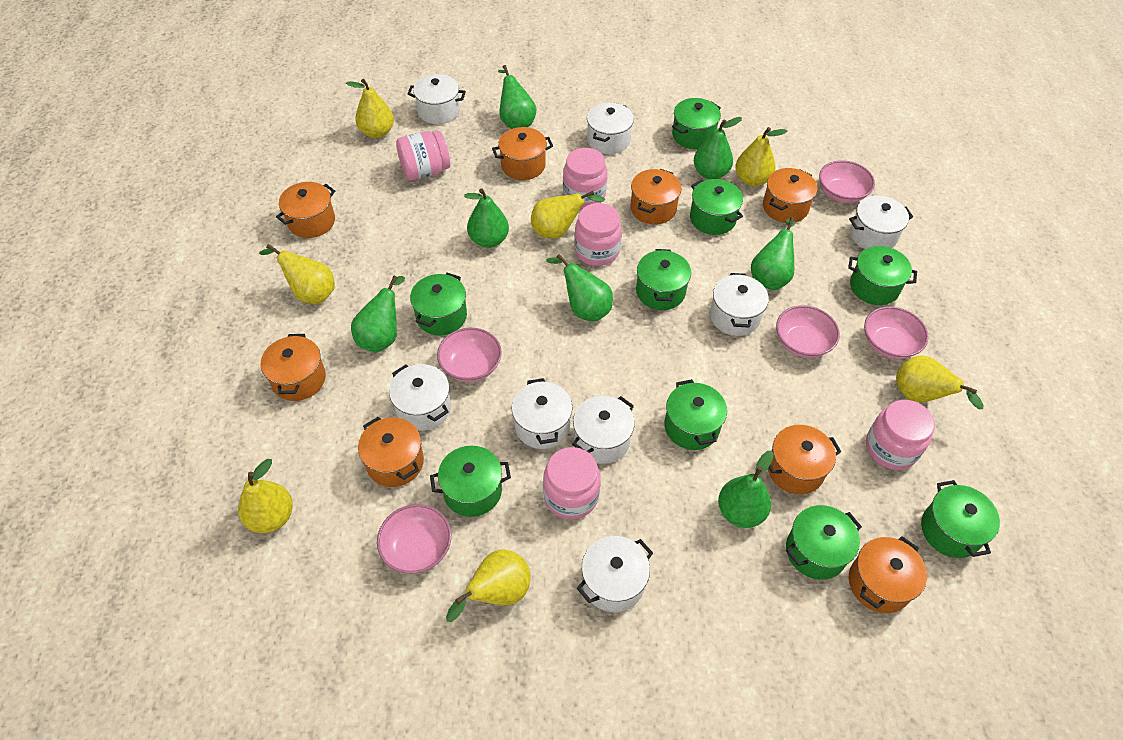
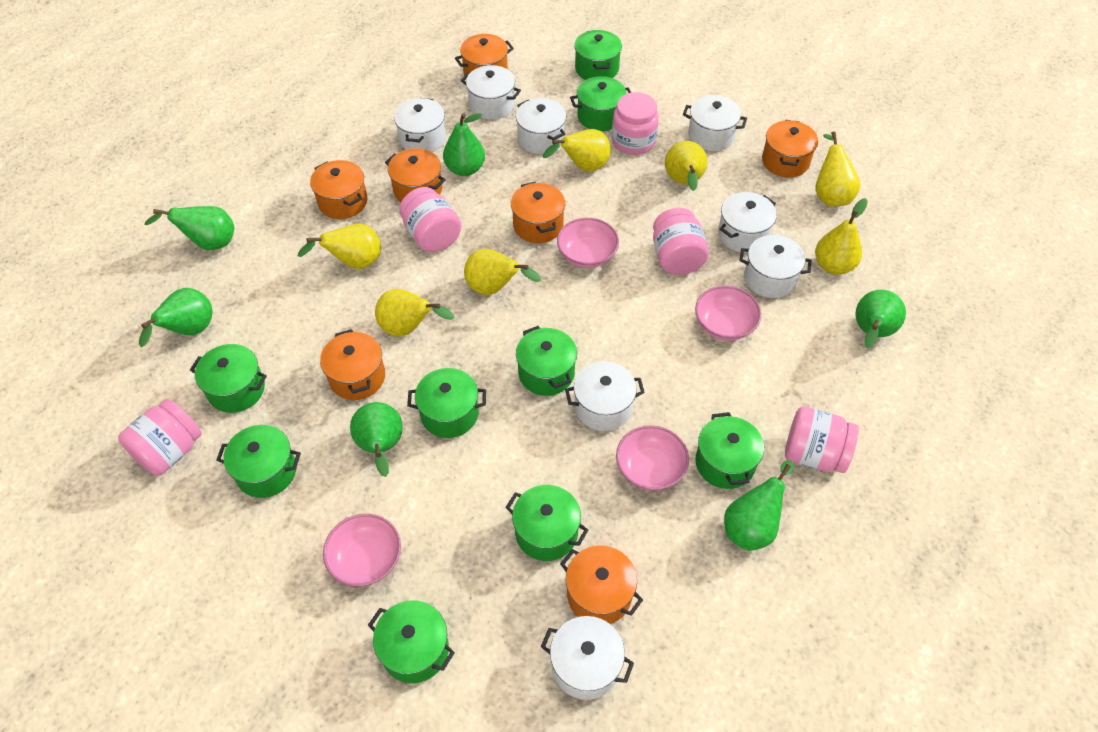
green pear: [351,276,405,352] [464,189,509,248] [498,65,536,129] [546,254,613,322] [694,117,742,179] [718,451,774,528] [751,217,795,290] = 7 -> [139,288,212,347] [144,206,234,250] [350,402,403,477] [443,113,485,176] [724,460,794,551] [855,290,906,348] = 6
orange pot: [261,334,326,401] [276,182,335,238] [358,417,424,487] [492,127,553,180] [630,169,681,224] [763,168,817,223] [768,425,841,494] [849,536,927,613] = 8 -> [310,160,367,219] [320,329,385,400] [385,148,445,202] [455,34,514,79] [511,182,565,243] [560,545,643,624] [762,120,818,178] = 7
pink bowl: [377,504,451,574] [437,328,502,382] [776,305,840,358] [819,160,875,203] [864,307,929,359] = 5 -> [323,514,401,586] [557,218,619,268] [616,425,689,491] [695,286,761,341] = 4

